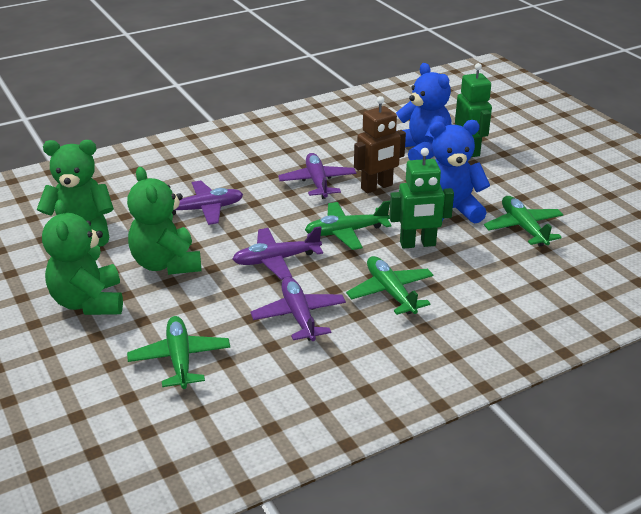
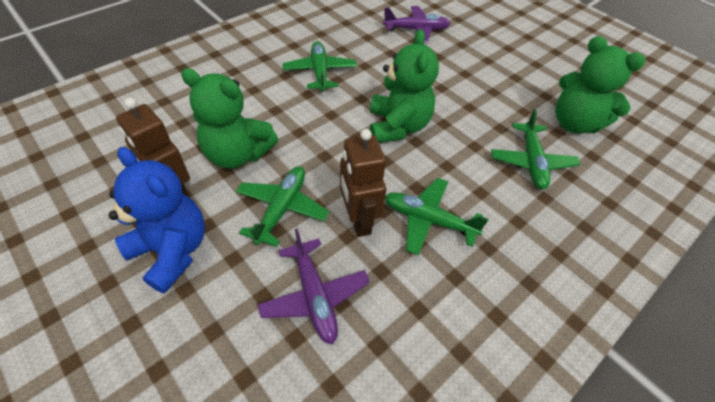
blue teddy bear: [396,63,452,160] [430,120,490,224] = 2 -> [108,147,205,294] = 1
brown robot: [354,96,406,193] = 1 -> [116,98,190,198] [340,129,386,237] = 2
green robot: [389,148,454,249] [455,63,492,157] = 2 -> none = 0
purple plane: [172,181,243,225] [232,226,323,280] [250,277,346,341] [278,153,356,199] = 4 -> [258,229,370,345] [383,6,451,43] = 2

